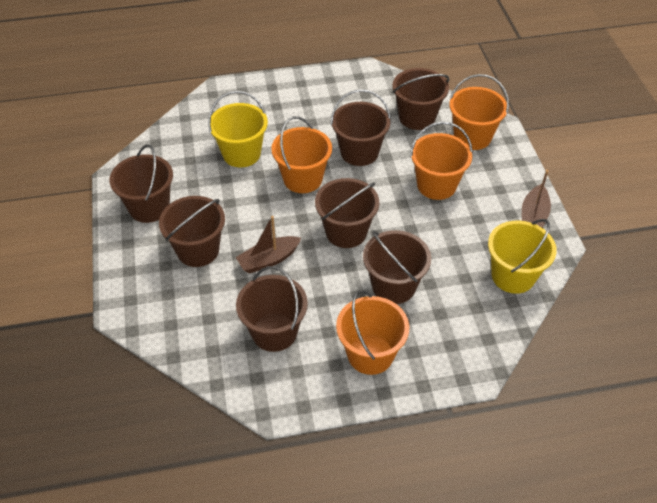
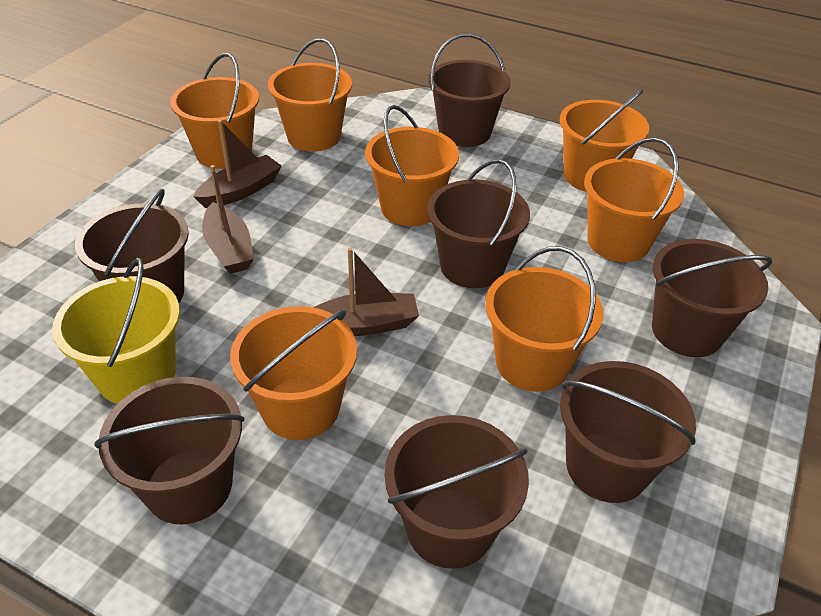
brown boat: [236,216,301,274] [522,170,551,228] = 2 -> [193,120,282,208] [202,165,254,274] [313,247,419,336] = 3
orange bucket: [271,116,332,193] [336,290,409,375] [410,121,473,200] [449,74,509,150] = 4 -> [170,53,259,169] [230,306,357,440] [268,38,352,151] [365,105,459,226] [485,246,604,392] [560,89,649,192] [584,137,684,262] = 7
yellow bucket: [208,91,268,167] [488,219,557,294] = 2 -> [52,258,180,404] = 1

